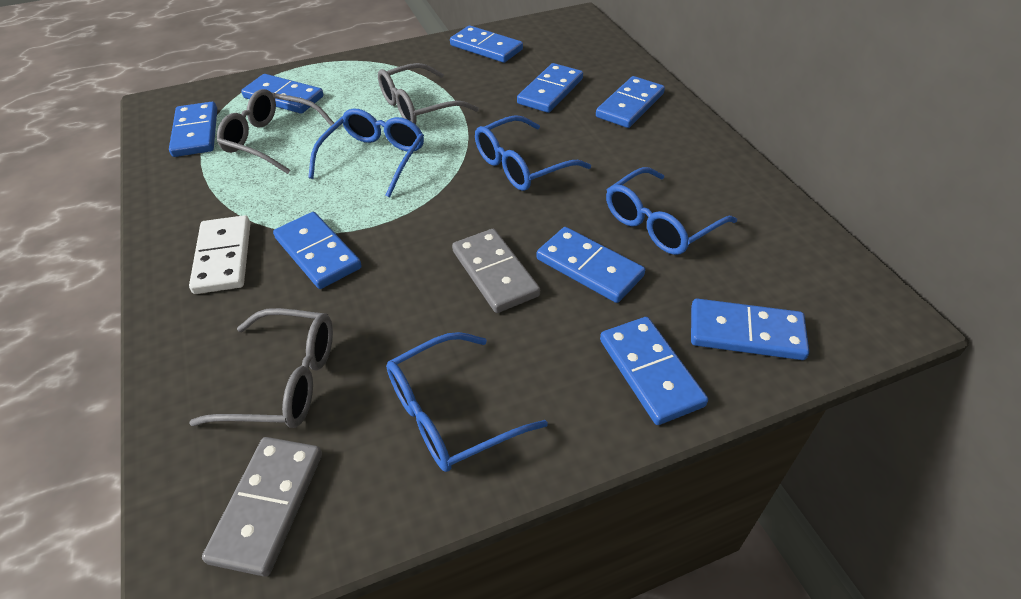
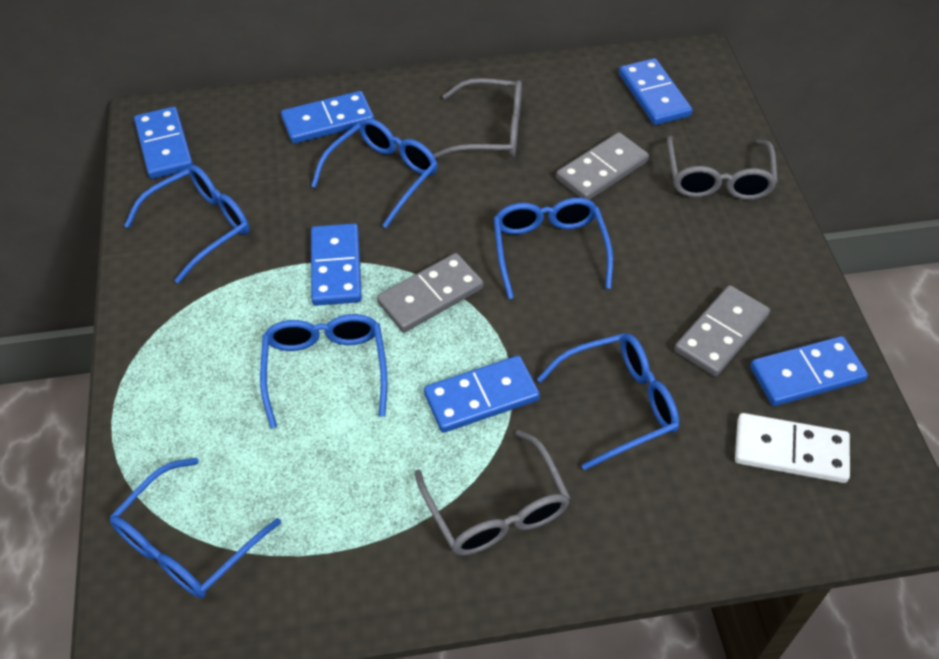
blue domino: [169,102,217,157] [241,74,324,114] [273,212,362,289] [450,25,523,63] [517,63,583,113] [536,227,645,303] [596,76,665,128] [600,317,708,425] [691,298,809,360] = 9 -> [134,107,193,179] [281,91,374,144] [311,223,362,306] [424,355,540,433] [619,58,692,125] [750,336,868,406] = 6
blue glasses: [308,108,424,197] [386,332,548,472] [475,115,591,191] [606,167,737,255] = 4 -> [110,458,281,598] [124,165,250,284] [260,314,388,428] [311,118,438,228] [494,198,613,299] [537,333,679,471] = 6
grey domino: [202,437,322,577] [452,229,540,313] = 2 -> [377,253,483,332] [556,132,649,200] [674,285,770,376] = 3

